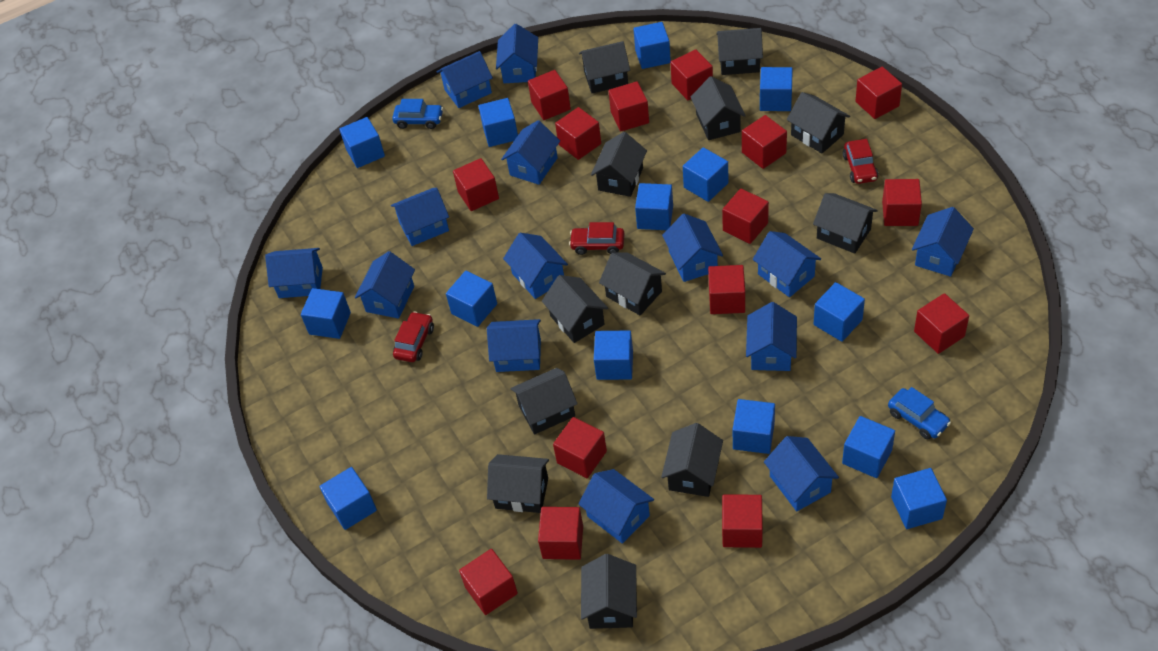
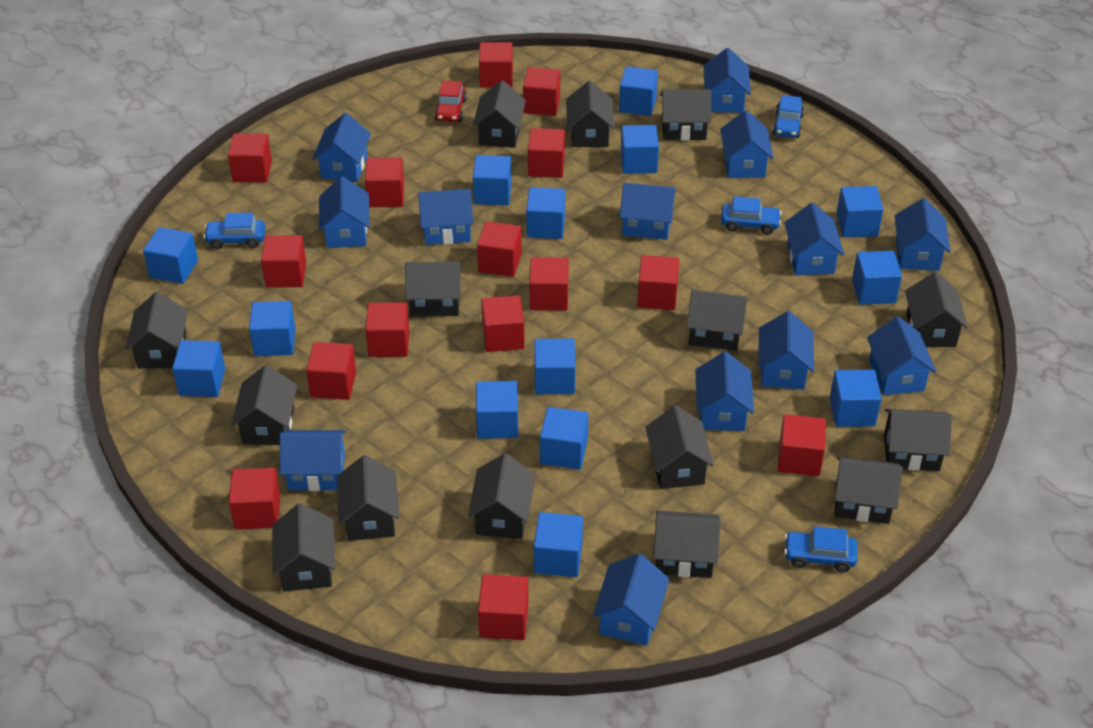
black house: [487,454,549,513] [510,368,578,434] [542,275,608,343] [579,41,630,93] [581,554,637,629] [591,132,647,197] [599,252,666,315] [661,423,723,497] [691,76,746,140] [716,28,763,75] [787,92,850,153] [813,193,878,254] = 12 -> [126,292,188,368] [231,365,297,445] [272,503,335,591] [337,455,399,541] [405,261,462,317] [468,453,535,539] [473,80,526,148] [566,81,614,147] [645,405,714,489] [653,510,721,578] [660,89,711,141] [687,290,748,351] [834,456,903,524] [884,409,952,471] [905,272,968,347] = 15
blue car: [392,99,443,129] [888,387,951,439] = 2 -> [203,213,265,249] [721,196,781,235] [772,95,804,138] [784,526,858,572] = 4
blue house: [265,248,323,298] [355,251,415,319] [391,188,449,246] [437,51,493,108] [487,319,541,372] [496,24,538,83] [501,120,560,185] [503,233,568,299] [579,469,654,544] [662,214,723,282] [746,302,797,371] [753,231,821,297] [764,436,839,511] [912,207,974,277] = 14 -> [280,430,346,491] [313,113,371,182] [319,177,369,248] [418,189,473,245] [593,553,670,646] [620,183,676,240] [695,351,754,431] [703,48,751,113] [720,110,773,178] [758,311,814,390] [784,203,844,275] [867,316,936,395] [895,198,951,271] = 13
red car: [393,311,434,362] [569,222,625,255] [843,139,878,184] = 3 -> [434,81,467,122] = 1

